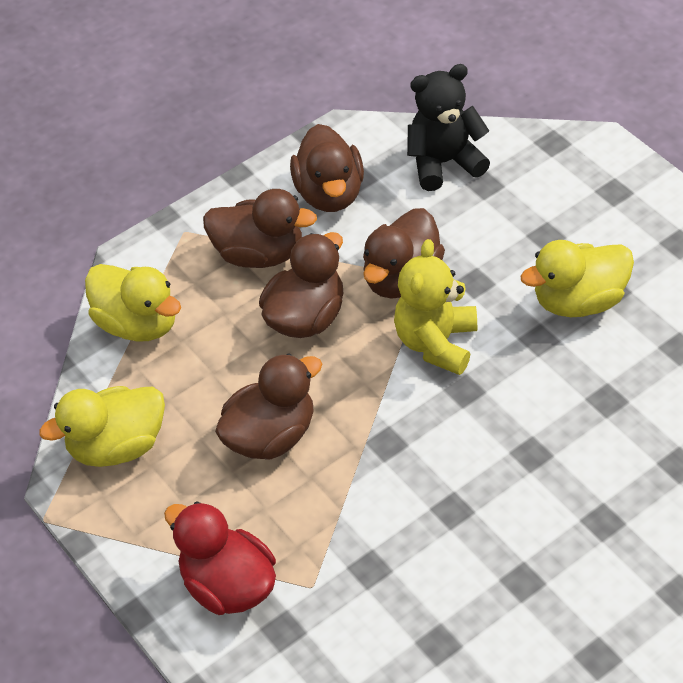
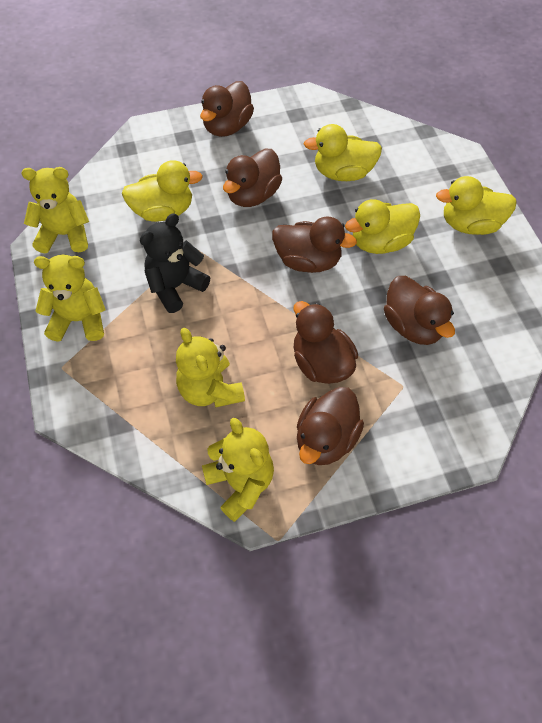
brown duck: [203,189,317,268] [215,353,322,460] [259,232,343,338] [290,124,364,212] [363,208,445,299] = 5 -> [200,81,254,137] [223,149,282,207] [272,217,357,273] [293,301,358,384] [297,387,364,465] [384,276,455,345] = 6
red duck: [164,502,276,615] = 1 -> none = 0
yellow duck: [39,386,165,467] [85,264,181,342] [520,240,634,317] = 3 -> [121,160,203,222] [304,124,382,181] [345,199,420,254] [436,176,517,235] = 4
yellow teddy bear: [394,239,477,375] = 1 -> [21,167,89,253] [34,255,106,342] [176,328,245,408] [202,418,274,522] = 4

